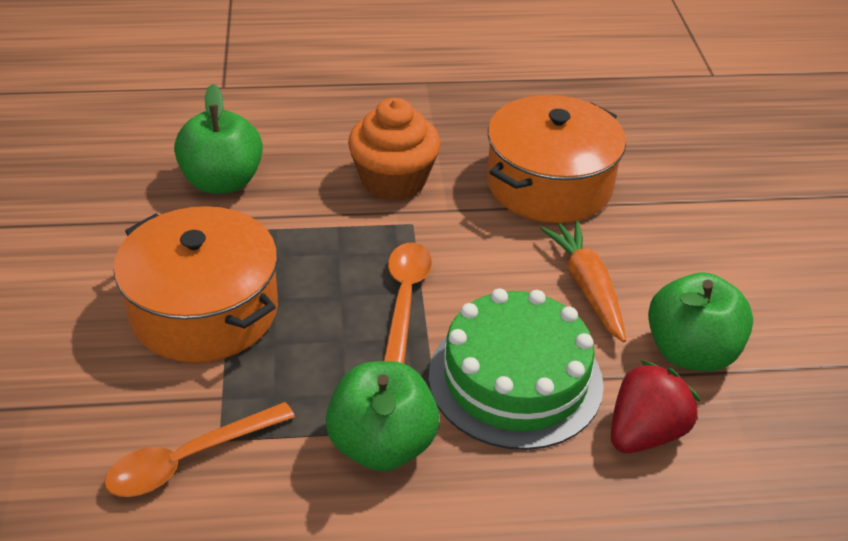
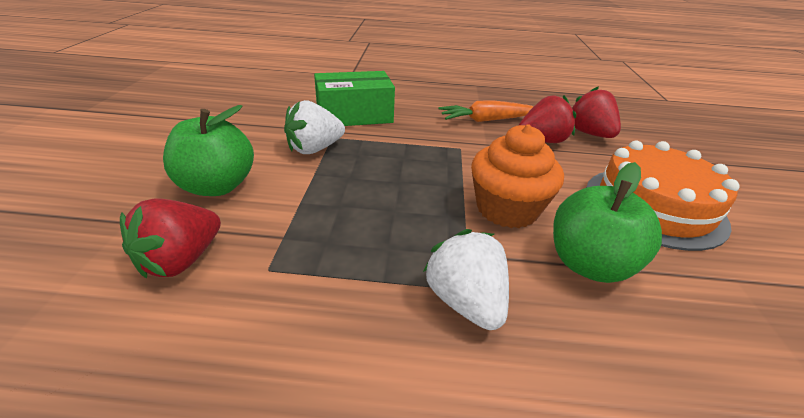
green apple: [174,84,263,194] [326,361,440,471] [648,273,753,372] = 3 -> [163,105,254,196] [553,162,662,283] = 2
green box: none = 0 -> [314,71,395,126] = 1
green cake: [429,289,604,450] = 1 -> none = 0
orange cake: none = 0 -> [586,141,740,251] = 1
orange pot: [113,206,278,363] [487,95,626,223] = 2 -> none = 0
orange spoon: [104,402,295,497] [384,242,432,364] = 2 -> none = 0
red strawberry: [611,360,700,453] = 1 -> [120,199,221,278] [519,95,576,143] [572,86,621,138] = 3
white strawberry: none = 0 -> [284,100,345,154] [423,229,509,330] = 2

